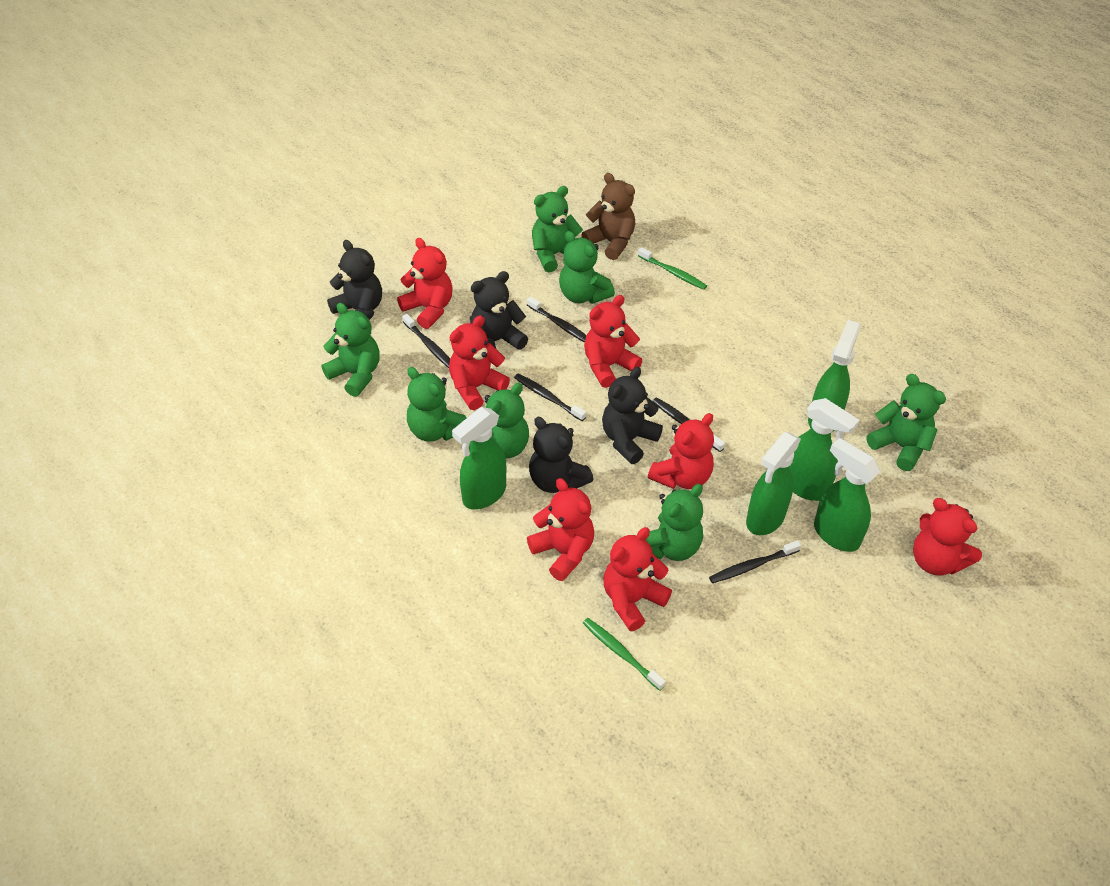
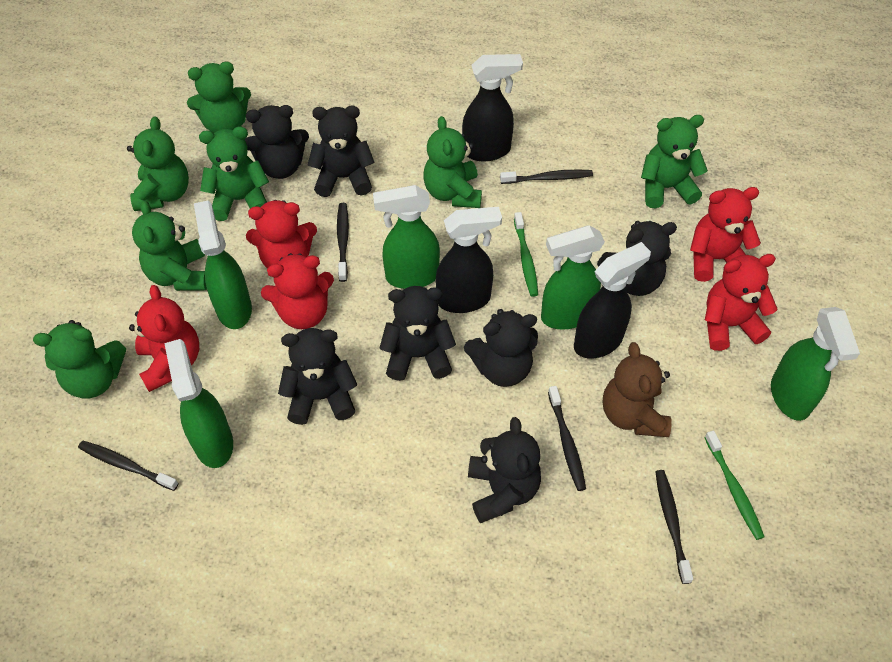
black spray bottle: none = 0 -> [436,207,502,313] [462,54,523,162] [574,242,651,358] = 3
black teddy bear: [327,240,382,320] [470,271,528,350] [529,417,593,493] [602,367,663,464] = 4 -> [245,105,309,179] [278,328,357,425] [307,105,375,197] [379,286,456,381] [464,309,538,387] [468,417,541,523] [597,221,677,296] = 7
red teddy bear: [397,238,453,329] [449,315,510,410] [527,478,594,581] [584,295,642,388] [603,527,672,631] [648,413,714,489] [913,498,982,576] = 7 -> [129,285,199,392] [246,200,317,269] [261,253,334,329] [690,187,761,282] [705,254,778,351] = 5

